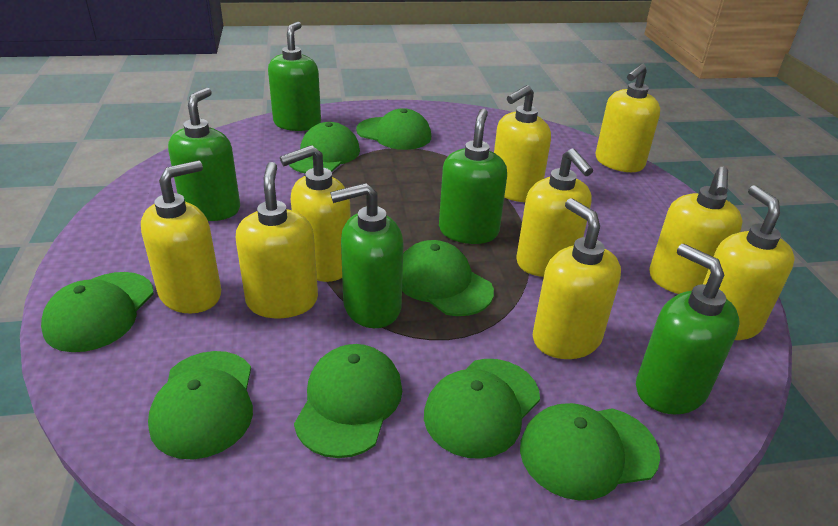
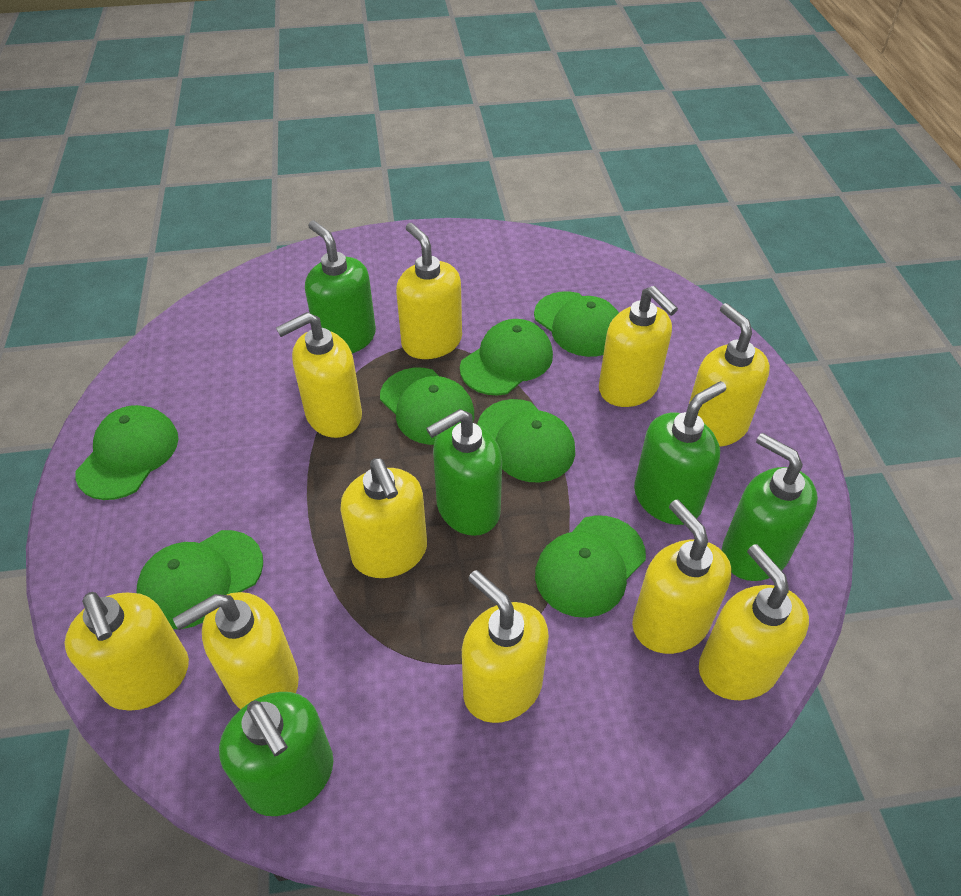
green cap: [41,272,154,352] [148,351,253,459] [289,122,360,174] [294,344,402,458] [356,108,431,150] [402,240,494,316] [424,359,540,459] [520,403,660,501] = 8 -> [75,405,178,500] [137,530,263,629] [380,368,474,445] [460,319,553,396] [477,399,575,483] [534,292,619,357] [535,515,646,618] = 7
yellow soap dispenser: [141,161,221,314] [236,162,318,318] [280,145,351,282] [494,85,551,202] [516,148,593,277] [533,198,621,359] [595,63,660,172] [649,167,743,294] [703,185,795,340] = 9 -> [64,592,189,711] [173,592,299,709] [276,312,362,438] [340,458,427,578] [396,223,462,359] [462,570,549,723] [599,286,678,407] [632,499,731,654] [689,303,770,447] [699,544,809,700] = 10

